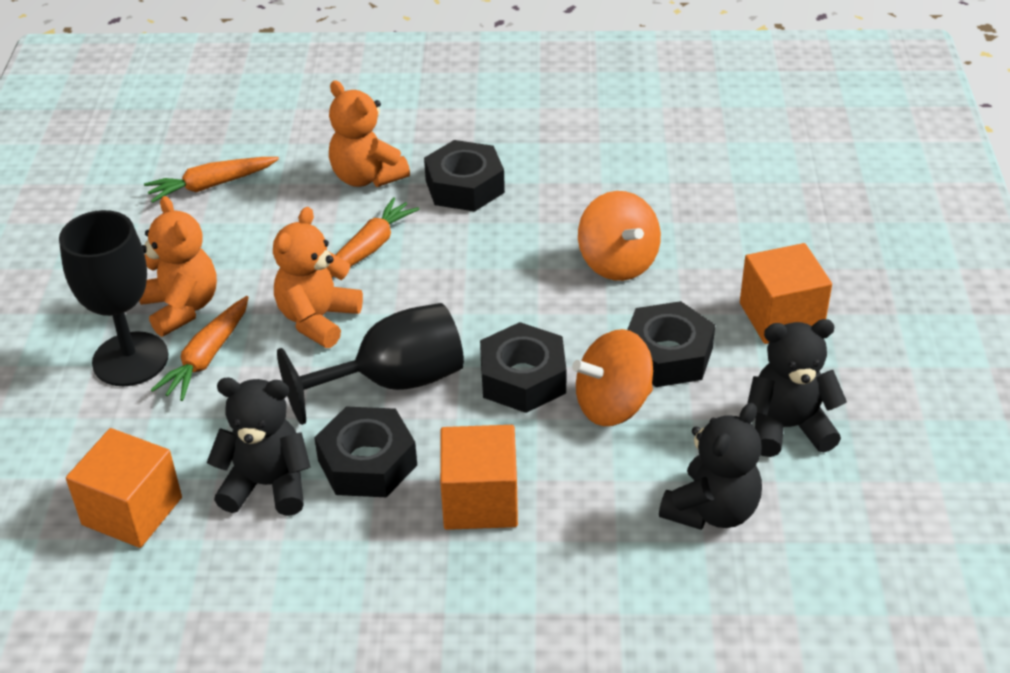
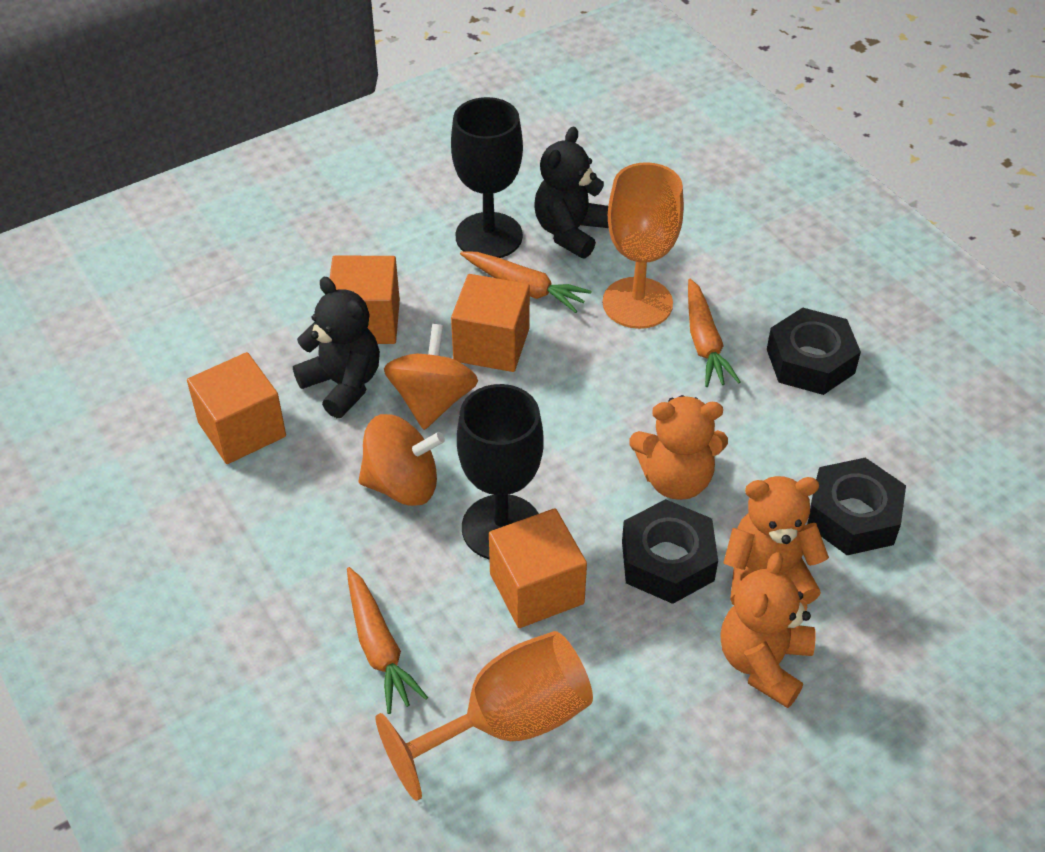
black nut: [314,406,417,497] [424,140,505,211] [480,322,567,413] [627,301,715,387] = 4 -> [622,499,718,604] [767,308,861,395] [807,458,906,555] = 3
black teddy bear: [207,377,311,516] [659,403,762,530] [747,319,847,457] = 3 -> [293,277,380,418] [534,126,609,258] = 2
orange cube: [66,428,182,548] [440,425,518,530] [740,243,832,344] = 3 -> [187,352,286,464] [330,256,400,344] [451,274,530,372] [489,508,587,628] = 4
orange goblet: none = 0 -> [375,631,593,801] [603,162,684,329] = 2

